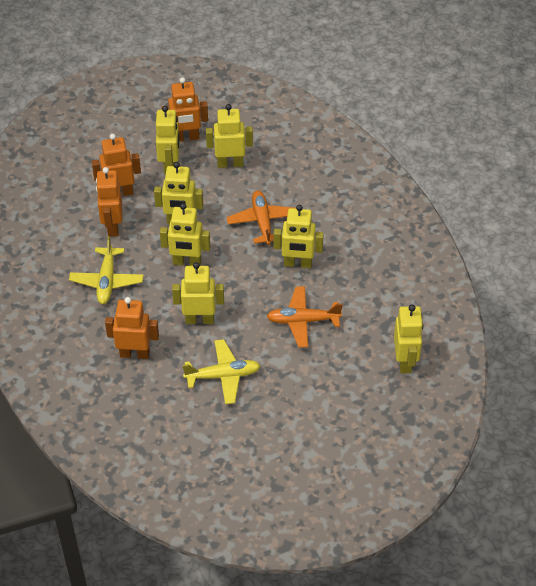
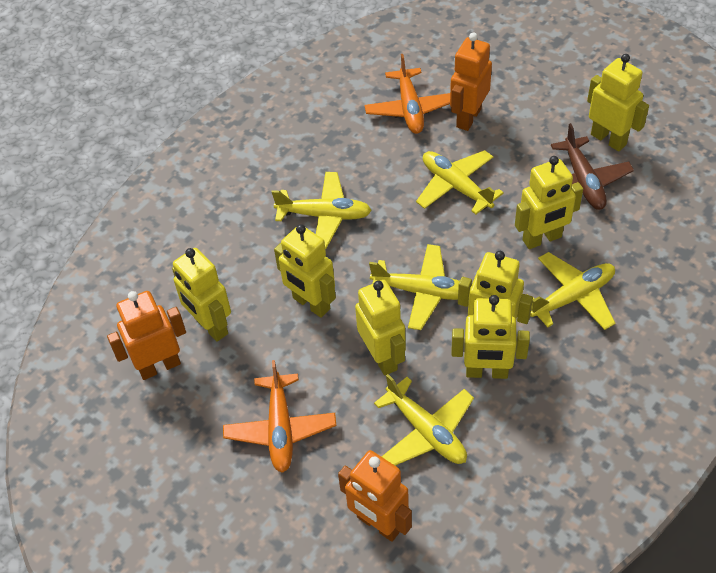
brown plane: none = 0 -> [551,123,634,210] = 1
orange robot: [92,134,141,196] [96,167,122,237] [105,297,159,359] [161,77,208,142] = 4 -> [107,291,186,380] [338,450,412,542] [450,32,492,131] = 3
yellow plane: [69,236,144,304] [182,339,260,404] = 2 -> [272,172,372,249] [369,244,460,330] [374,374,474,466] [416,150,504,214] [526,252,615,330] = 5

